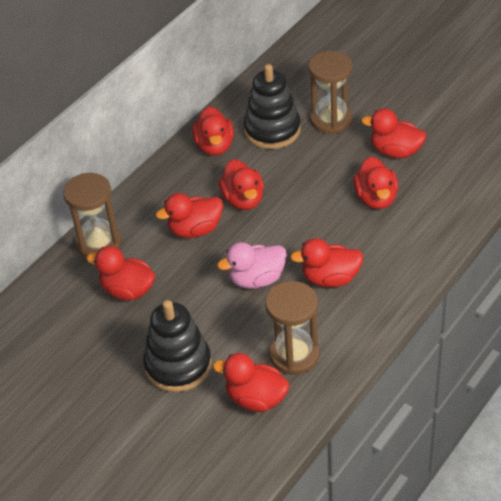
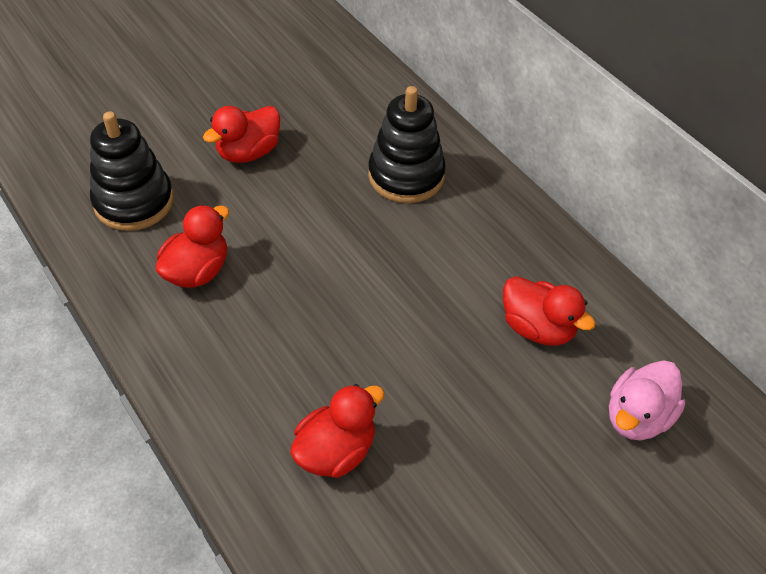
brown hourglass: [63,173,122,259] [265,281,320,375] [309,51,352,134] = 3 -> none = 0
red duck: [87,246,155,301] [156,193,223,238] [192,106,234,156] [213,353,289,412] [219,159,264,210] [290,238,363,287] [353,156,398,209] [361,108,427,158] = 8 -> [156,205,229,288] [203,106,280,163] [290,384,385,478] [503,276,596,346] = 4

